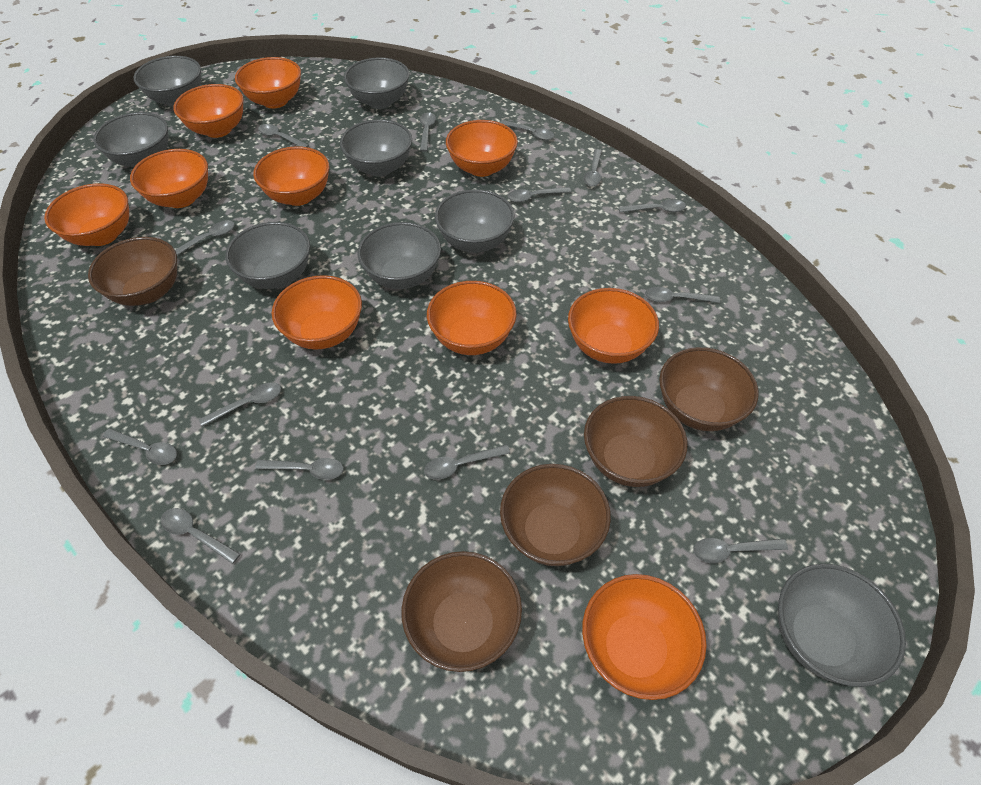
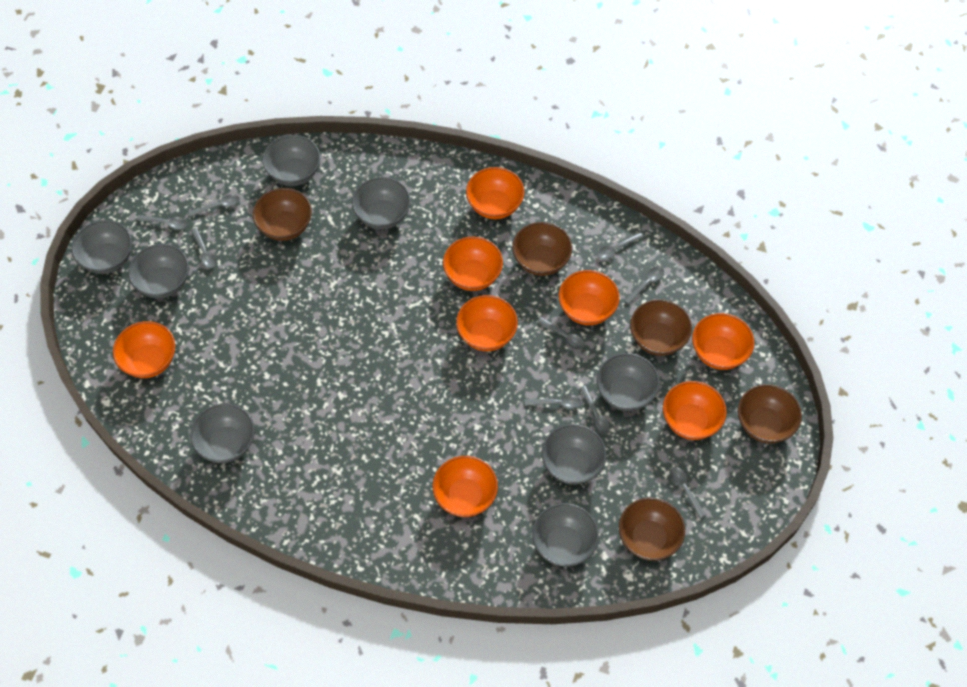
grey spoon: [103,429,177,465] [160,508,240,564] [175,220,234,255] [199,382,281,427] [255,458,343,480] [258,124,309,147] [420,112,436,152] [424,445,510,480] [500,120,554,140] [507,187,571,202] [584,149,602,186] [619,199,686,212] [645,287,720,303] [693,538,788,563] = 14 -> [136,215,188,230] [189,194,240,217] [191,227,216,268] [525,395,581,409] [537,317,585,350] [580,386,609,434] [597,232,643,260] [624,266,664,305] [670,467,706,518] = 9
orange bowl: [44,183,129,246] [130,149,208,208] [174,84,244,138] [235,57,301,108] [253,146,329,206] [272,275,362,350] [427,281,517,355] [446,120,518,177] [568,288,659,364] [582,574,707,700] = 10 -> [113,321,175,378] [432,456,498,517] [443,237,503,291] [456,295,518,351] [466,167,525,219] [559,270,620,325] [663,381,727,440] [692,313,755,370] = 8

